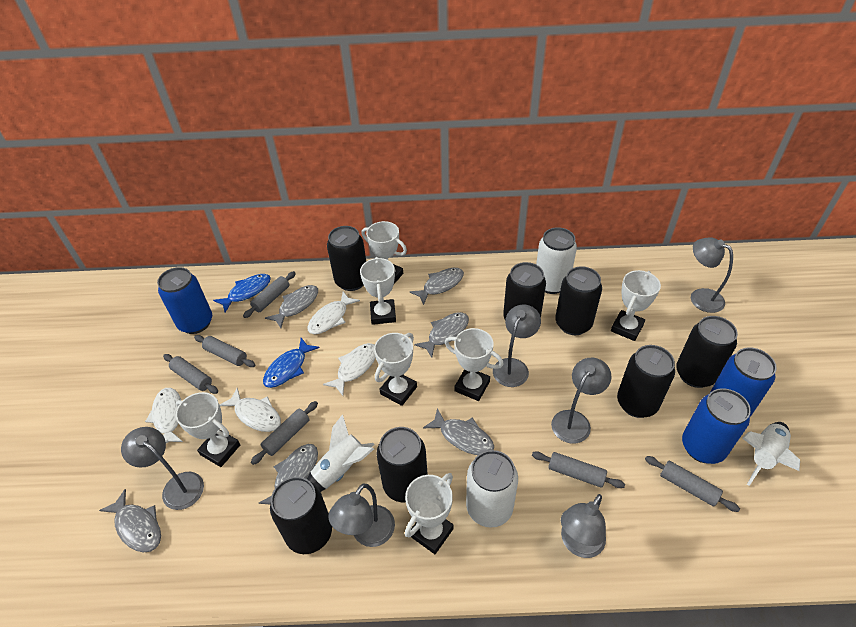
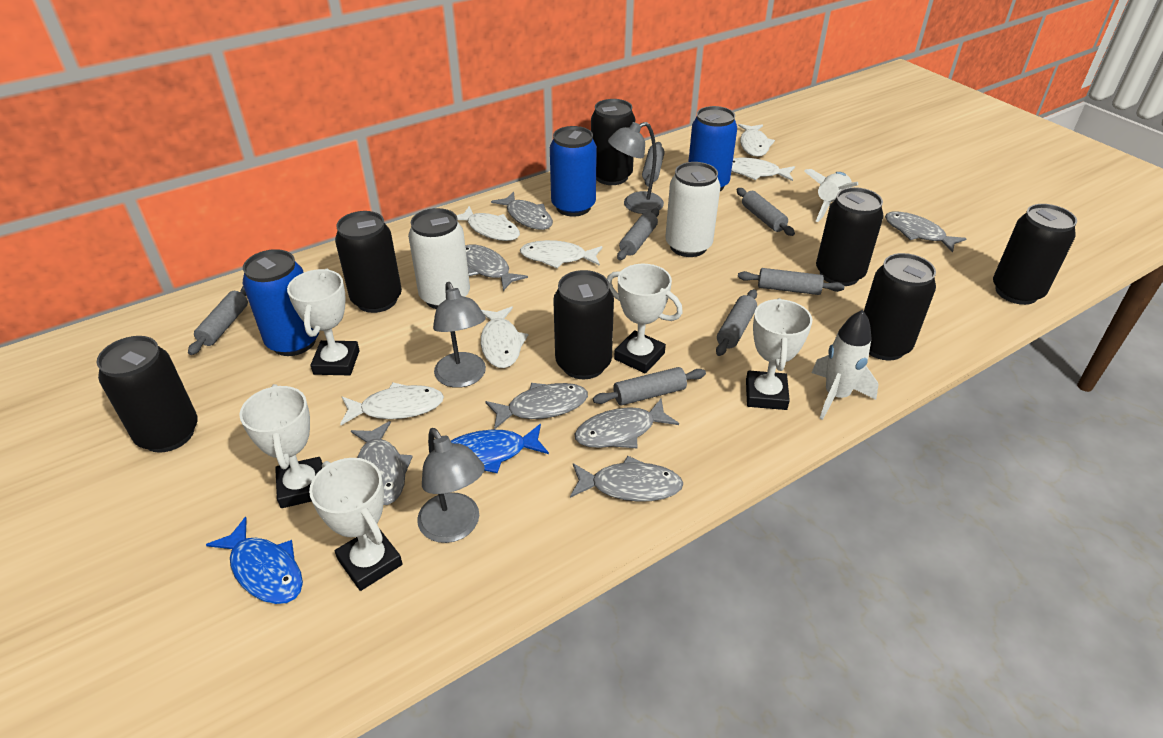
grey fish: [99,489,161,553] [259,444,318,504] [265,285,318,328] [409,268,464,305] [414,312,469,357] [423,408,494,455] = 6 -> [351,421,413,505] [465,245,528,291] [485,383,588,430] [491,192,553,230] [570,456,684,502] [575,399,679,448] [885,211,967,253] = 7
grey lamp: [121,427,204,510] [328,483,395,547] [493,305,541,387] [551,358,611,444] [561,494,606,558] [691,237,733,313] = 6 -> [417,428,485,543] [433,282,486,388] [608,122,664,214] = 3
grey rolling pin: [163,354,218,394] [194,335,255,367] [243,271,296,318] [251,401,318,465] [532,451,625,488] [645,456,740,512] = 6 -> [188,287,248,355] [593,367,706,405] [617,208,659,260] [642,142,665,186] [716,289,757,356] [737,188,795,236] [738,268,845,295] = 7
white fish: [145,388,183,443] [220,388,281,432] [308,292,360,334] [323,343,376,396] = 4 -> [340,382,444,426] [456,206,520,241] [481,306,528,368] [520,240,603,268] [731,158,795,181] [738,124,775,157] = 6
white trophy: [176,392,240,467] [360,257,396,325] [362,221,407,284] [374,333,417,406] [405,473,454,554] [445,328,504,401] [611,270,661,341] = 7 -> [239,384,322,508] [287,269,360,375] [309,458,403,591] [607,264,683,373] [746,298,812,410] = 5

